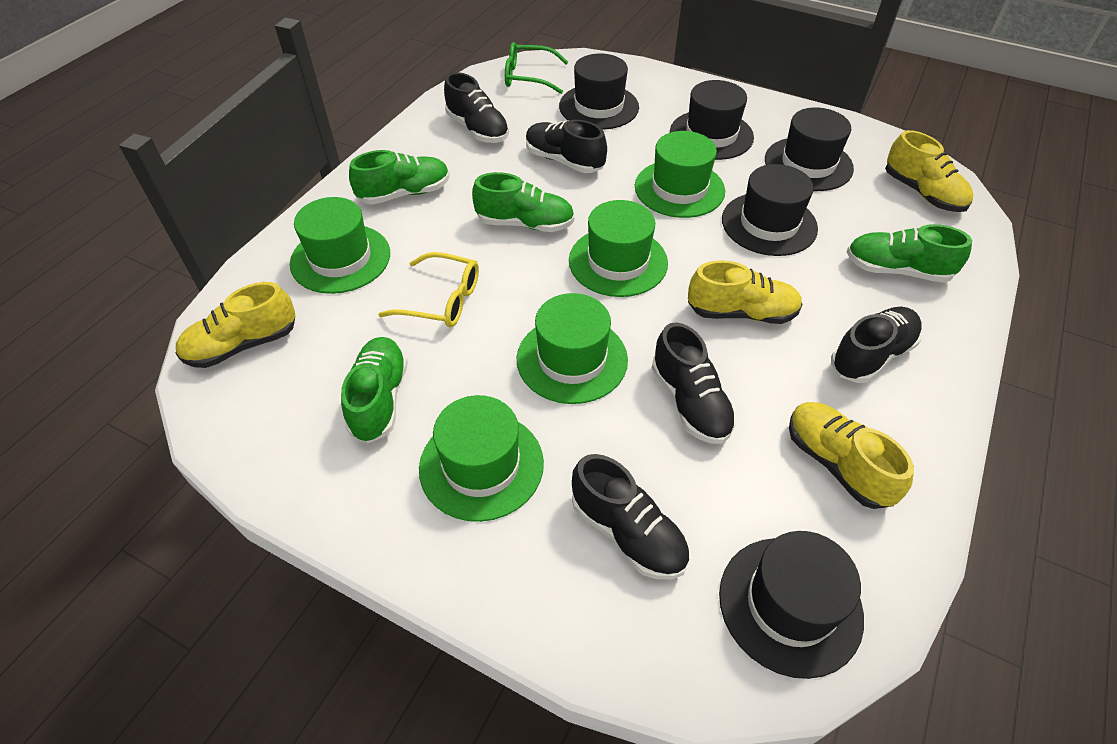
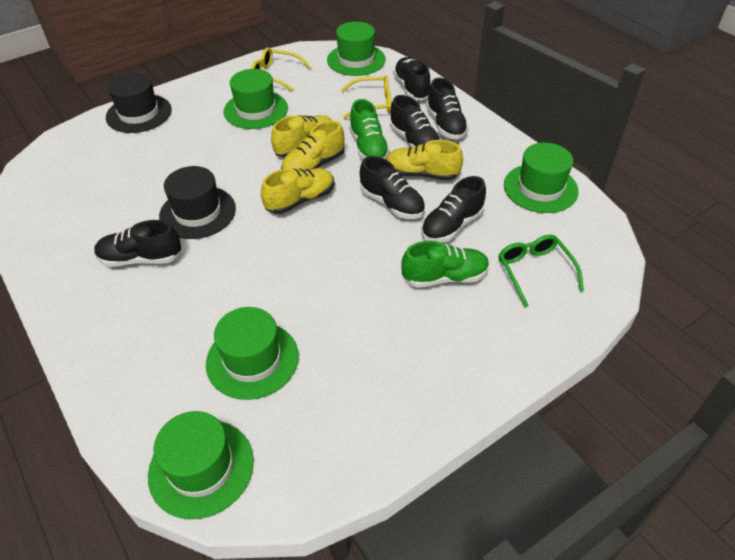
black hat: [559,54,639,130] [670,80,754,160] [719,531,864,679] [722,164,818,256] [765,108,854,191] = 5 -> [106,73,172,133] [159,166,236,239] = 2
black shoe: [444,72,509,143] [526,120,607,173] [572,454,689,579] [652,322,737,444] [831,307,922,383] = 5 -> [94,220,181,267] [360,156,425,219] [390,95,441,148] [393,57,430,100] [421,176,486,243] [426,78,469,139] = 6
green shoe: [341,337,408,443] [349,150,450,205] [472,172,574,232] [846,224,972,283] = 4 -> [349,99,390,159] [401,241,490,288] = 2
yellow glasses: [378,252,479,327] = 1 -> [251,47,311,92] [341,75,392,119] = 2

